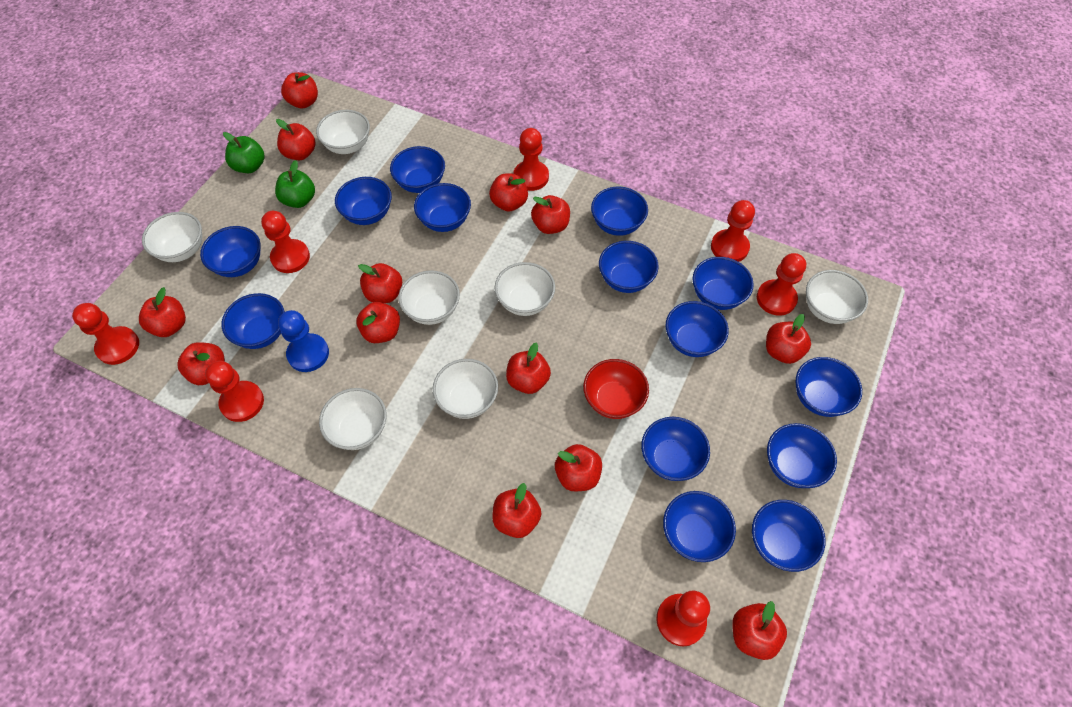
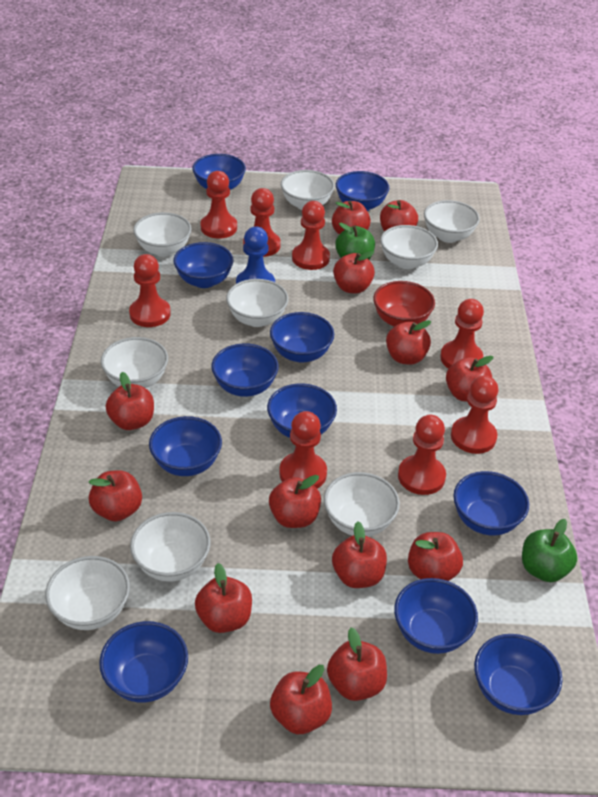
blue bowl: [200,226,261,277] [222,293,285,349] [335,177,392,225] [390,146,445,193] [414,183,471,232] [591,187,648,236] [599,241,659,293] [641,417,710,481] [663,491,736,562] [666,301,729,357] [693,257,754,310] [752,500,825,572] [767,423,837,488] [796,357,862,417] = 14 -> [99,621,188,702] [149,416,222,476] [173,242,234,288] [192,154,246,190] [211,343,279,397] [267,383,337,438] [270,312,334,363] [336,171,389,211] [394,578,478,654] [453,471,529,536] [474,634,562,715] = 11
red pawn: [72,303,139,365] [205,361,264,422] [261,211,310,273] [513,128,549,191] [657,590,710,646] [711,200,755,262] [757,253,806,316] = 7 -> [129,254,171,327] [200,171,237,239] [243,188,281,257] [279,411,327,489] [292,201,330,270] [398,415,446,495] [440,299,484,369] [451,376,498,454] = 8
white bowl: [142,212,202,262] [316,110,370,154] [319,388,387,450] [398,270,460,325] [433,359,498,419] [494,262,555,316] [806,270,868,324] = 7 -> [45,556,130,630] [101,337,168,388] [130,512,210,582] [133,212,192,257] [226,279,289,327] [281,170,335,210] [324,472,400,537] [380,225,438,269] [424,200,480,243] = 9

